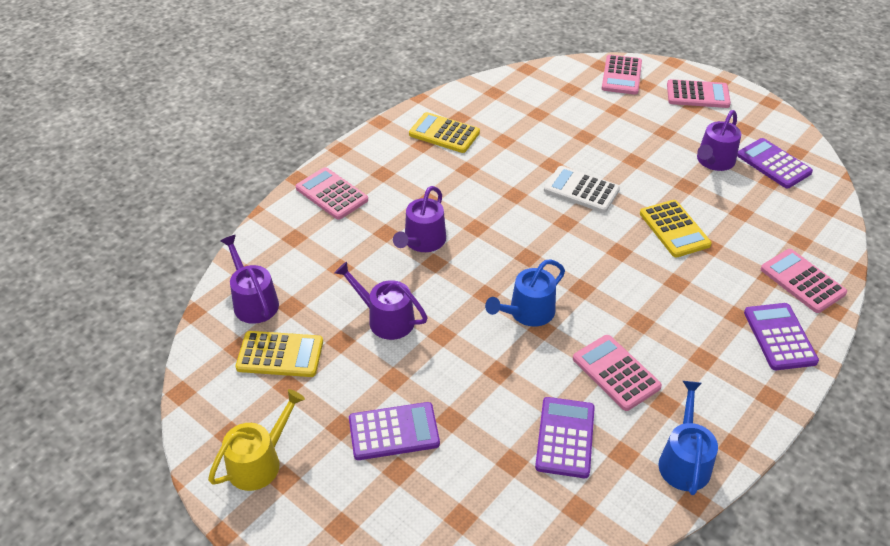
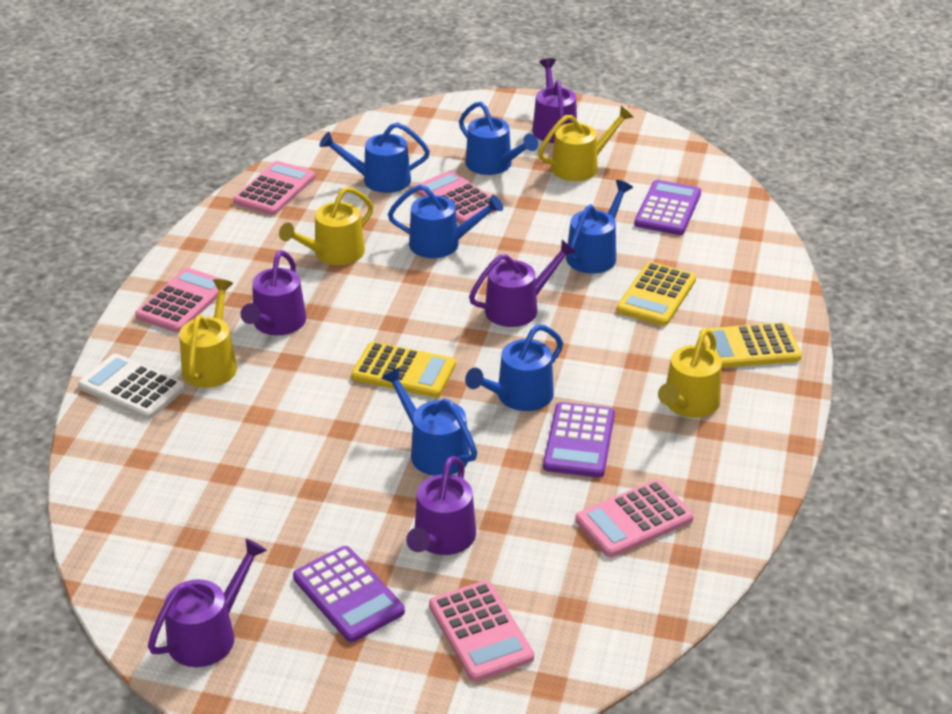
blue watering can: [485,260,565,327] [658,381,718,495] = 2 -> [319,122,430,193] [381,367,477,476] [388,184,503,258] [459,101,538,175] [465,325,563,411] [566,180,633,273] = 6
purple calculator: [349,402,440,460] [535,397,595,478] [737,138,813,188] [744,303,819,370] = 4 -> [293,546,405,642] [543,402,615,478] [634,180,701,235] = 3
purple watering can: [220,235,279,324] [335,262,428,340] [393,186,446,252] [697,110,741,171] = 4 -> [148,538,267,667] [240,250,306,335] [406,456,476,555] [469,240,576,327] [532,58,577,143] = 5
yellow watering can: [208,389,305,491] = 1 -> [179,279,237,388] [279,187,373,265] [538,106,633,181] [658,328,722,418] = 4

